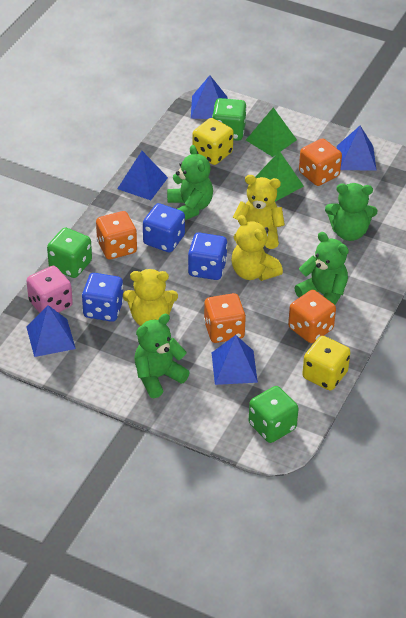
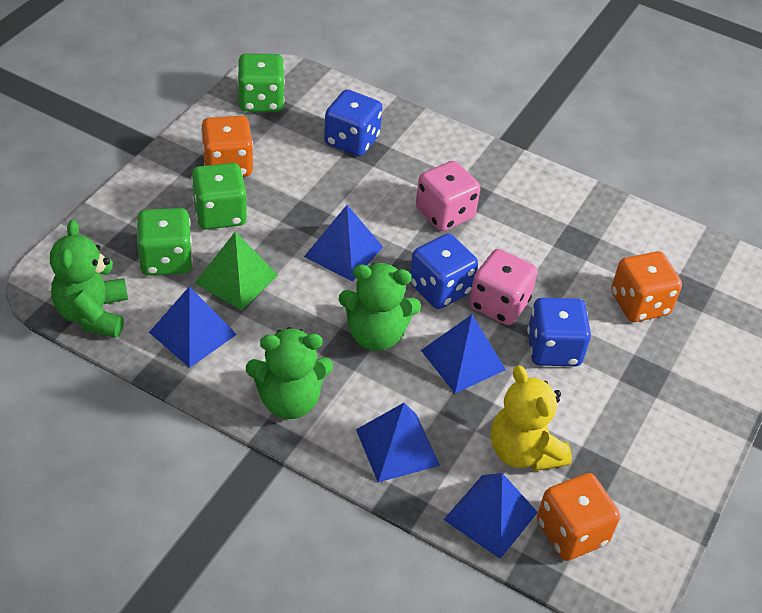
green pyramid: [246,107,297,157] [255,151,304,202] = 2 -> [195,232,278,310] = 1
green teddy bear: [134,314,190,398] [167,145,213,220] [294,232,349,305] [325,183,377,241] = 4 -> [50,220,128,338] [246,327,333,419] [339,263,421,351] = 3
orange dice: [96,211,137,259] [204,293,246,343] [288,290,336,343] [299,138,342,186] = 4 -> [201,116,253,177] [537,473,620,561] [611,251,682,322] = 3
pink dice: [27,266,73,313] = 1 -> [416,161,480,231] [469,249,538,325] = 2
yellow dice: [192,118,234,165] [302,336,350,390] = 2 -> none = 0
yellow teddy bear: [123,269,178,326] [232,215,283,281] [233,175,285,249] = 3 -> [491,365,572,471] = 1

